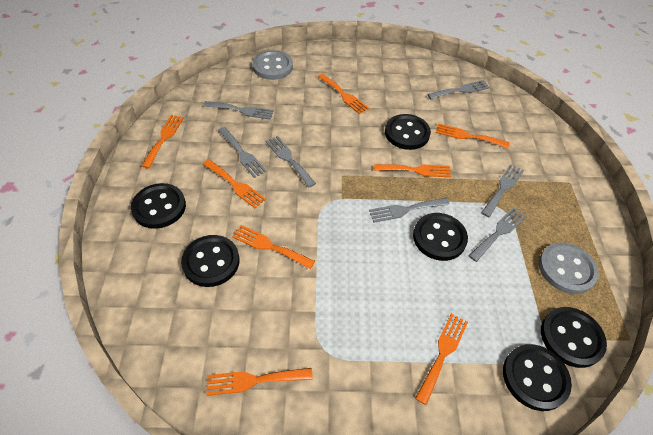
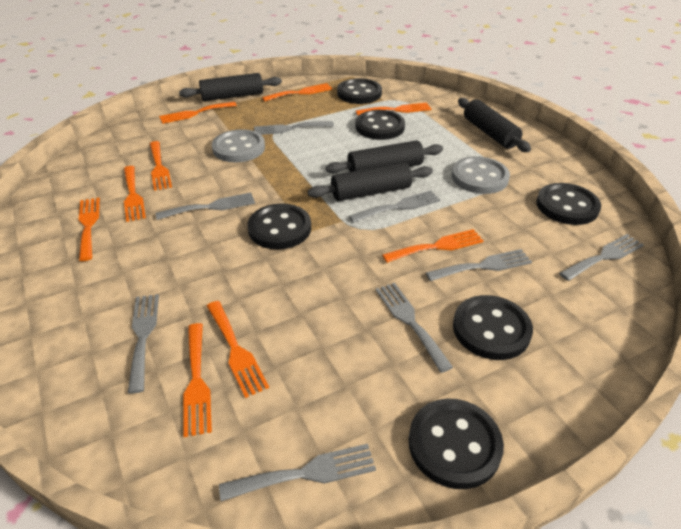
black rolling pin: none = 0 -> [179,73,282,101] [307,162,433,201] [326,140,443,173] [458,98,531,152] = 4
grey fork: [203,101,274,120] [218,127,267,178] [266,136,316,187] [369,198,450,223] [427,80,490,99] [468,207,526,262] [481,164,524,217] = 7 -> [128,294,159,394] [155,192,255,220] [219,444,376,501] [254,121,334,135] [349,190,440,223] [376,283,453,373] [426,249,532,281] [559,234,644,281] = 8
orange fork: [142,115,184,168] [203,159,266,208] [206,368,313,396] [232,225,315,269] [318,74,369,114] [374,164,452,177] [415,313,468,405] [436,123,510,148] = 8 -> [79,197,100,261] [124,166,146,222] [150,141,172,191] [159,102,237,124] [183,323,212,437] [207,301,269,398] [262,83,333,102] [356,103,431,115] [382,229,484,263] = 9

